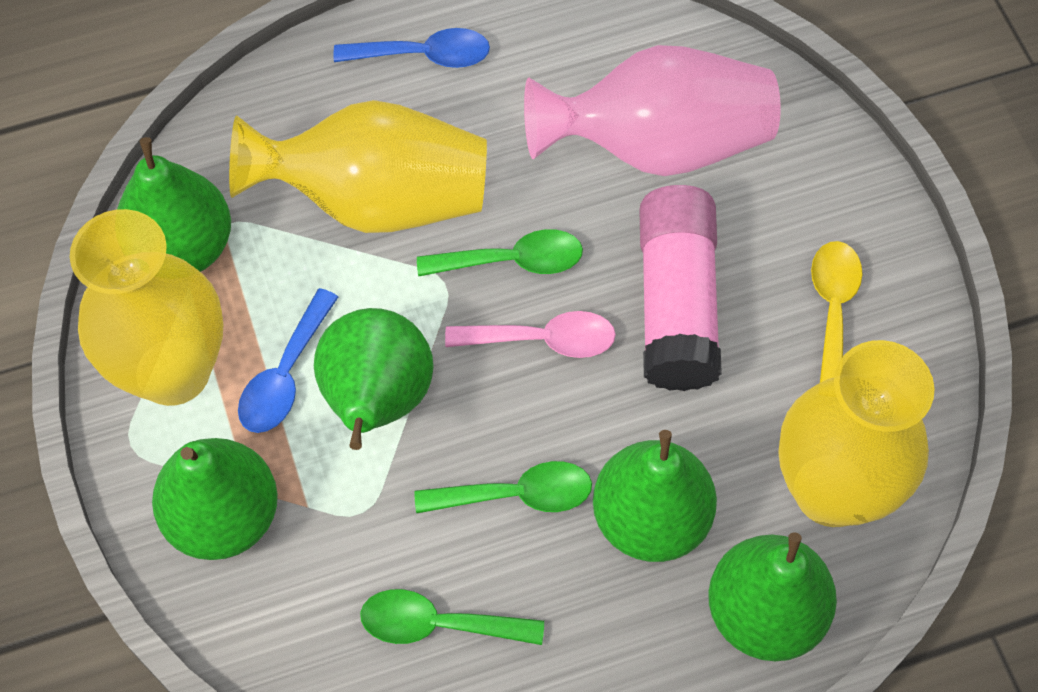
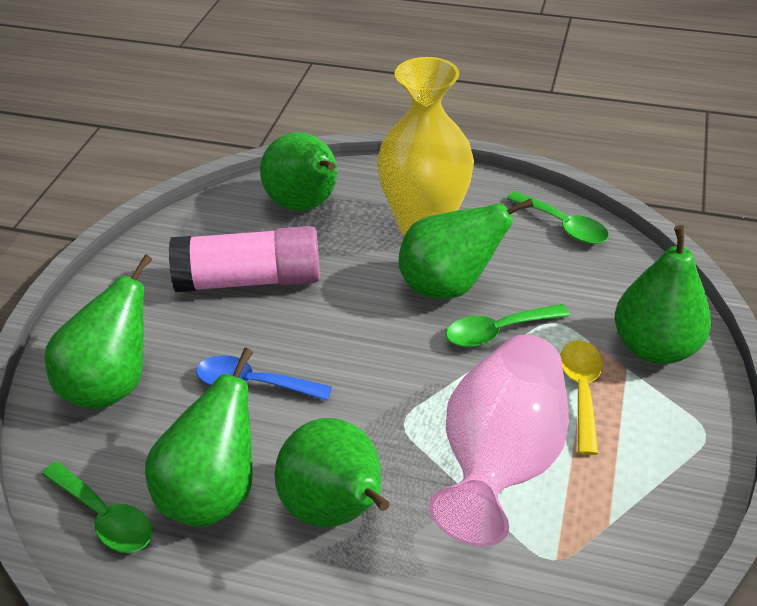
blue spoon: [238,288,338,433] [333,28,490,68] = 2 -> [196,355,332,401] = 1
green pear: [117,137,231,272] [152,438,278,560] [314,308,434,450] [593,430,717,562] [708,532,837,661] = 5 -> [45,254,152,410] [145,348,253,527] [260,132,337,211] [275,418,390,527] [398,199,533,299] [615,225,711,364] = 6
pink spoon: [445,311,616,358] = 1 -> none = 0
yellow vase: [70,209,223,406] [229,100,487,233] [778,340,935,527] = 3 -> [377,57,474,236] = 1

